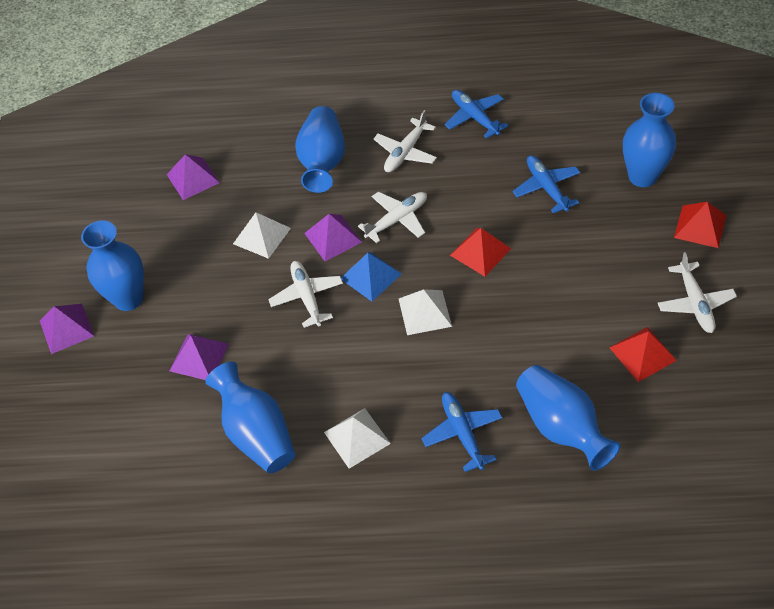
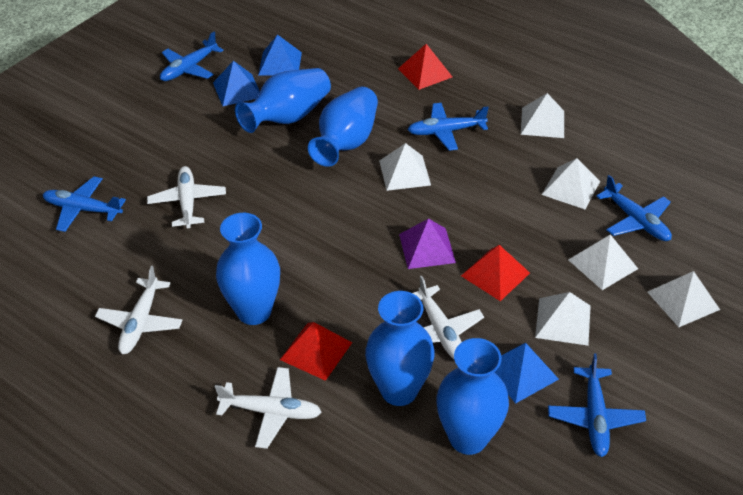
blue plane: [421,392,502,472] [445,90,508,139] [513,155,580,213] = 3 -> [43,176,126,232] [160,32,224,81] [407,103,489,151] [548,353,646,457] [596,175,672,241] = 5
blue pyramid: [341,252,401,301] = 1 -> [213,61,260,106] [258,34,302,76] [495,342,559,403] = 3
purple pyramid: [40,304,94,354] [167,154,220,200] [170,334,229,380] [304,214,362,261] = 4 -> [399,219,456,269] = 1
white pyramid: [233,212,291,259] [324,408,391,469] [399,289,452,335] = 3 -> [379,143,431,191] [521,93,564,138] [535,292,591,346] [542,158,600,209] [568,235,638,290] [647,271,720,327] = 6

